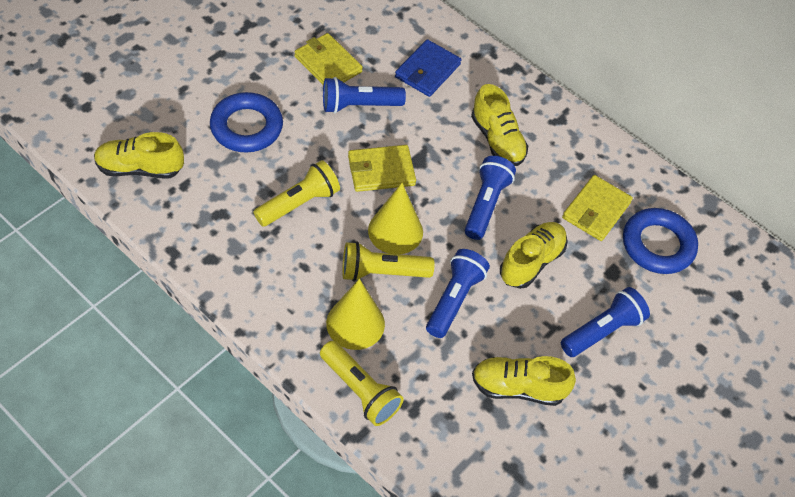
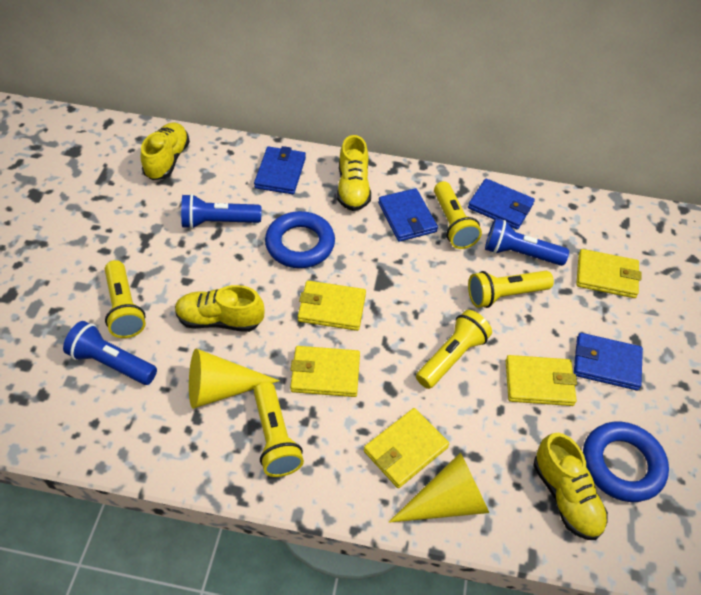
blue flashlight: [323,77,406,114] [426,249,490,338] [465,156,516,240] [561,287,650,357] = 4 -> [63,321,157,385] [181,194,261,229] [485,219,569,266] = 3
blue wallet: [395,39,462,97] = 1 -> [254,146,306,194] [378,188,438,242] [468,178,535,229] [574,333,643,391] = 4
yellow flashlight: [253,160,340,227] [320,341,404,426] [342,242,434,281] = 3 -> [105,260,146,338] [254,382,304,477] [416,310,492,389] [434,181,482,249] [468,271,554,308] = 5
yellow wallet: [294,33,363,85] [348,145,416,192] [562,175,633,241] = 3 -> [290,346,360,397] [298,281,366,331] [364,408,449,488] [506,355,577,406] [576,249,641,298] = 5

